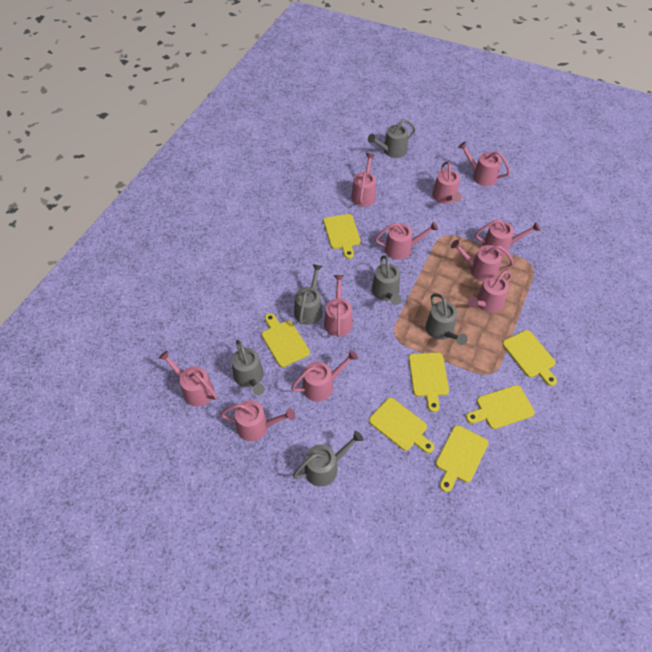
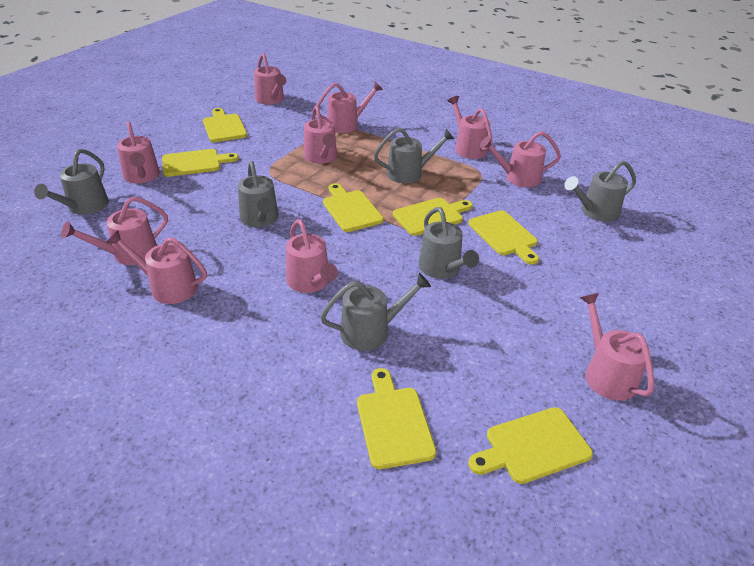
pink watering can: [158,350,217,407] [220,400,295,441] [291,350,358,401] [324,275,353,337] [351,153,376,207] [375,221,438,260] [432,161,462,204] [451,240,514,282] [458,141,510,186] [468,270,512,313] [475,219,540,256] = 11 -> [61,196,168,265] [106,230,207,304] [117,122,160,183] [254,53,286,105] [286,219,338,293] [304,105,337,164] [316,82,383,133] [448,96,493,159] [480,131,561,188] [580,293,654,401] = 10

